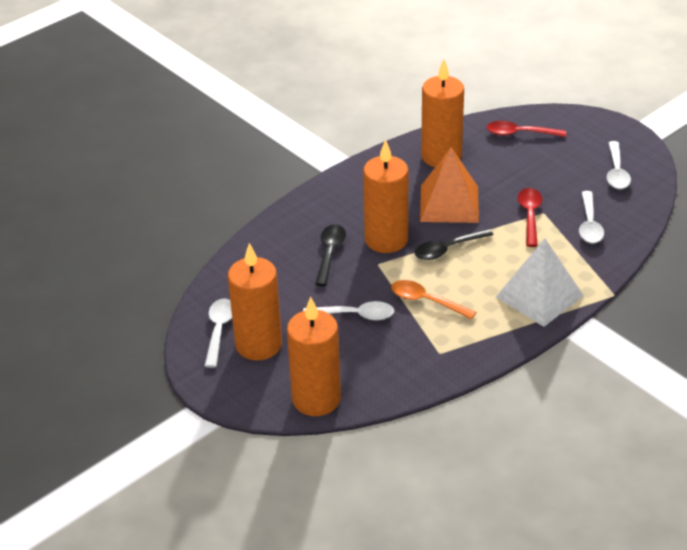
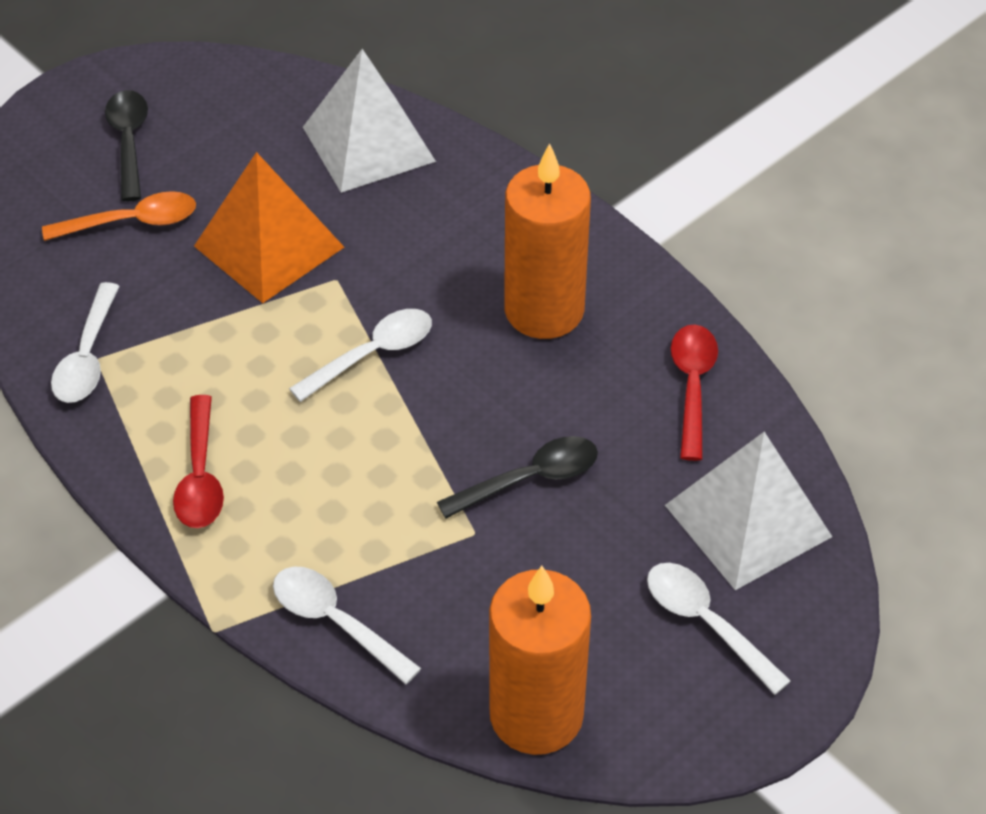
orange candle: [228,243,282,360] [287,296,341,416] [363,139,408,253] [421,59,464,167] = 4 -> [489,566,591,755] [504,143,591,339] = 2
white pyramid: [496,238,584,327] = 1 -> [303,49,436,193] [665,432,832,590] = 2

